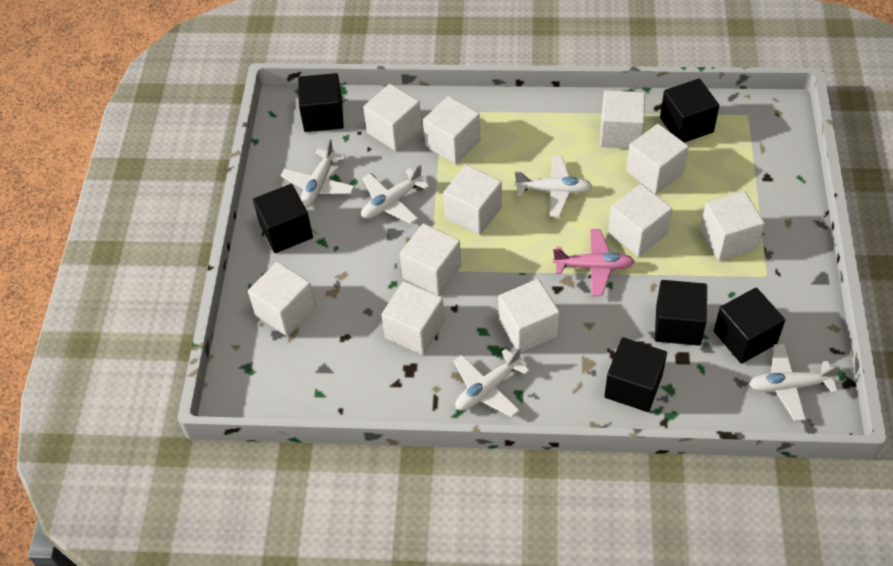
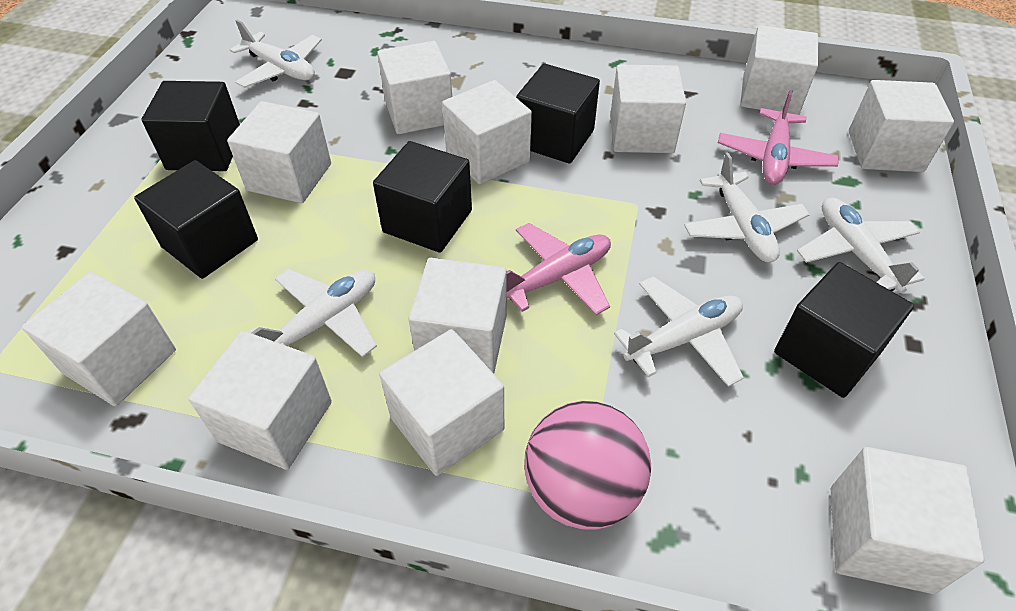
black cube: [253,184,313,253] [298,73,344,132] [604,337,667,412] [655,280,707,346] [660,78,719,143] [714,288,785,364] = 6 -> [134,160,258,279] [141,81,240,171] [373,141,472,253] [516,63,600,164] [774,262,914,398] = 5
pink ball: none = 0 -> [524,401,651,530] = 1
pink plane: [553,229,634,296] = 1 -> [507,223,611,315] [718,90,839,185] = 2

